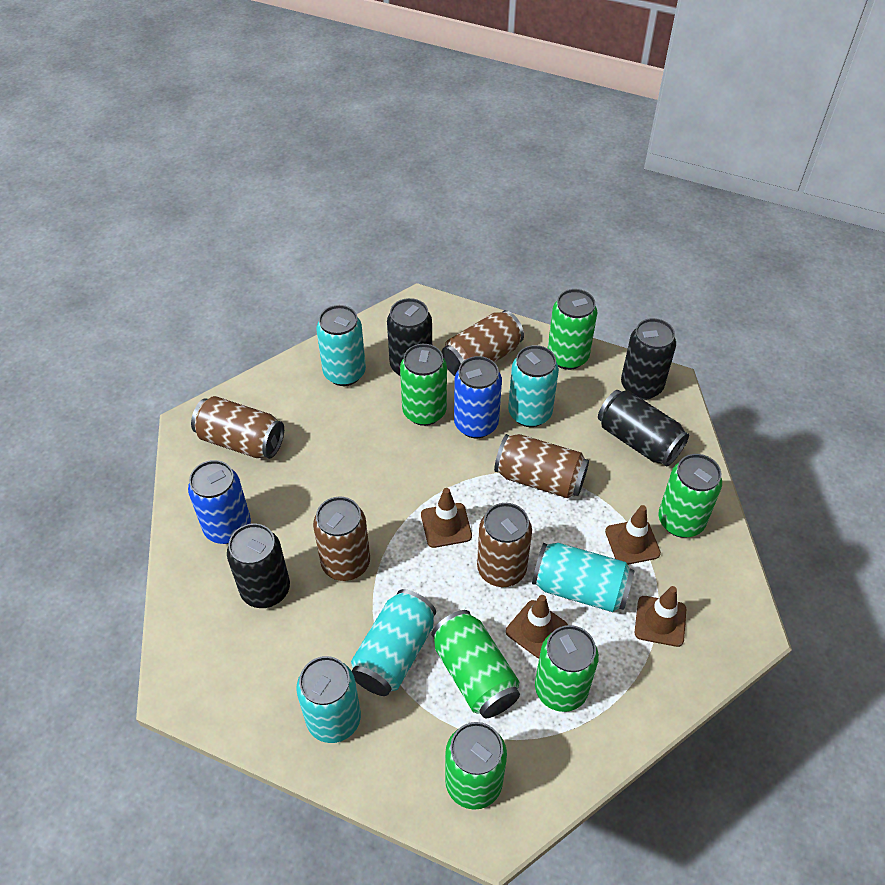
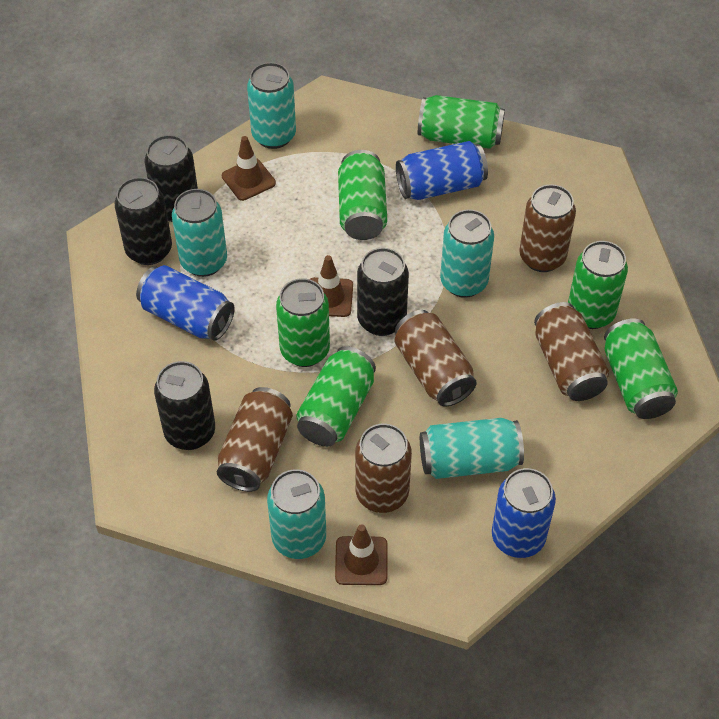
blue can: [188,460,251,544] [454,356,502,438] = 2 -> [136,265,235,341] [396,141,488,200] [492,468,556,558] = 3
brown traffic cone: [421,488,472,548] [506,595,568,658] [605,505,661,565] [635,586,686,647] = 4 -> [222,136,276,201] [310,255,353,317] [335,524,388,585] = 3

